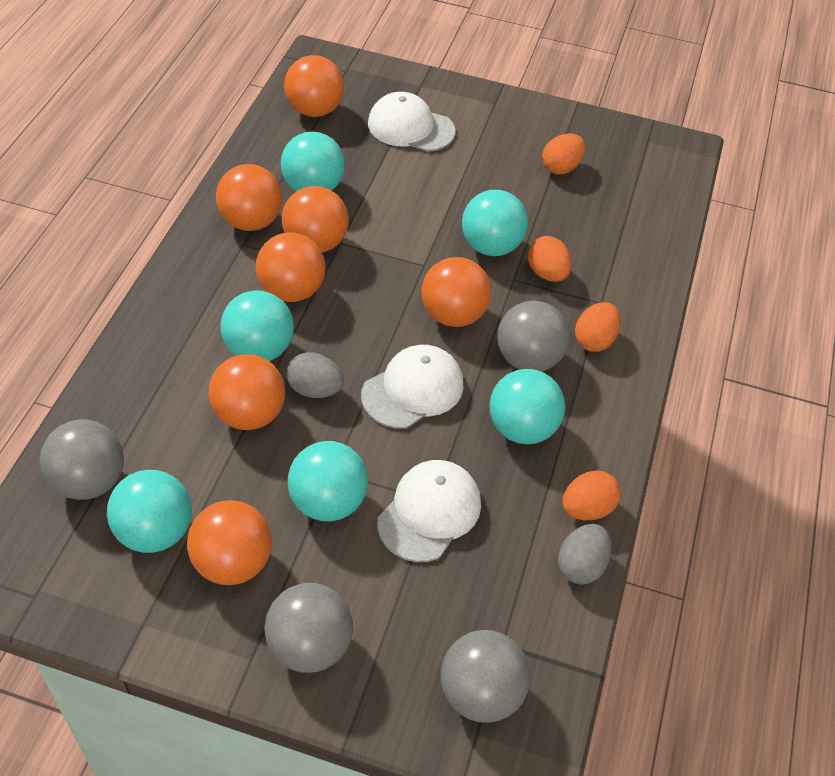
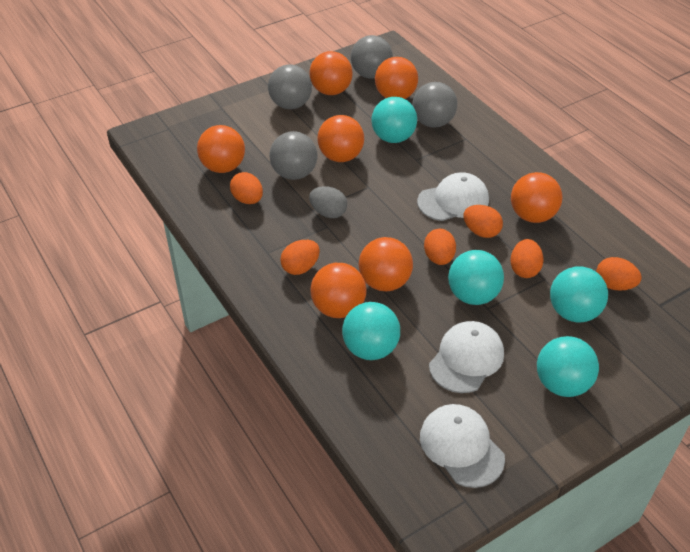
grey egg: [287,352,344,398] [558,524,611,585] = 2 -> [309,186,347,218] = 1
orange egg: [528,236,572,282] [542,133,585,175] [562,470,621,520] [575,302,621,352] = 4 -> [230,172,263,204] [280,240,320,275] [424,229,456,265] [463,205,503,238] [510,239,544,278] [596,257,642,291] = 6
turquoise ball: [107,470,192,553] [221,290,294,361] [281,132,345,191] [288,441,368,521] [462,190,528,256] [489,369,565,444] = 6 -> [342,302,400,360] [371,97,417,143] [448,250,504,305] [537,336,599,397] [550,266,608,322] = 5

